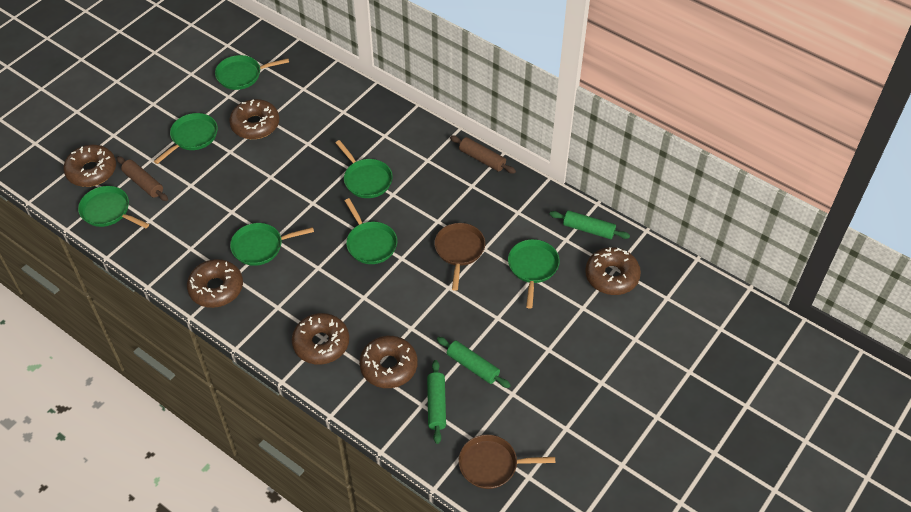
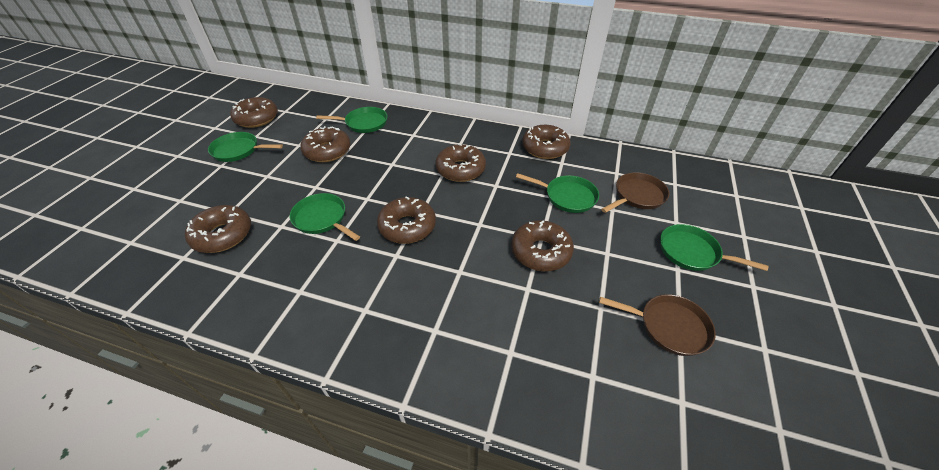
brown donut: [63,145,116,187] [187,259,243,308] [229,99,279,139] [292,313,349,365] [359,336,418,388] [585,247,641,295] = 6 -> [185,205,251,253] [230,97,278,128] [300,126,351,162] [377,196,436,244] [435,143,486,182] [511,220,574,271] [522,125,570,159] = 7
brown rolling pin: [117,156,168,201] [450,135,516,174] = 2 -> none = 0
green pan: [78,186,149,228] [154,113,218,164] [215,55,289,90] [230,223,314,266] [336,140,393,198] [345,198,397,264] [508,239,560,309] = 7 -> [208,132,283,162] [290,193,360,241] [316,107,387,133] [516,173,599,213] [660,224,768,271] = 5
green rolling pin: [427,360,446,444] [437,337,511,388] [550,210,630,239] = 3 -> none = 0

